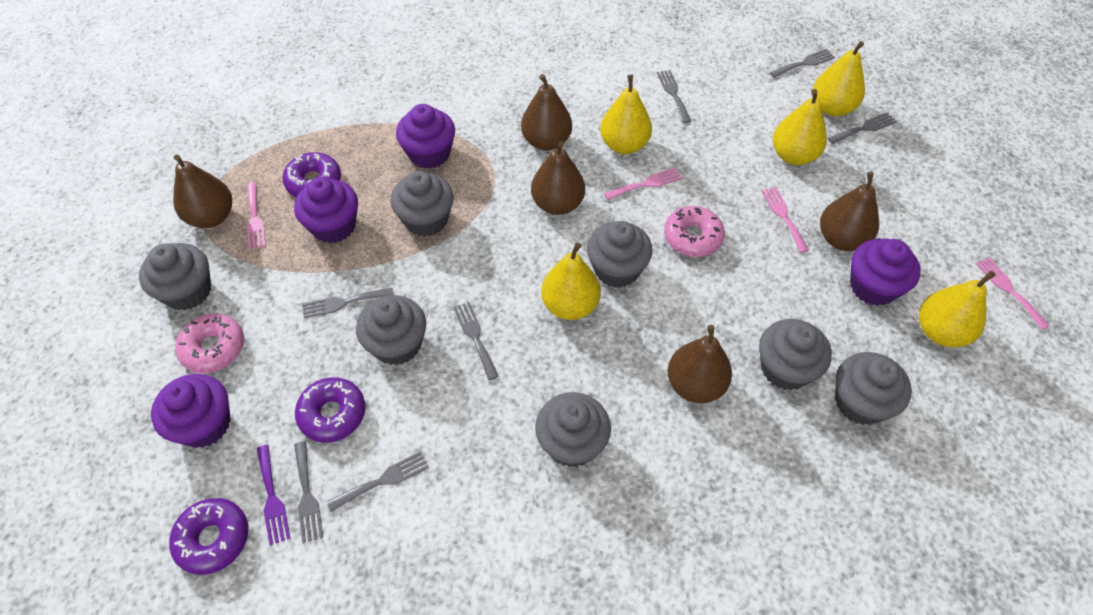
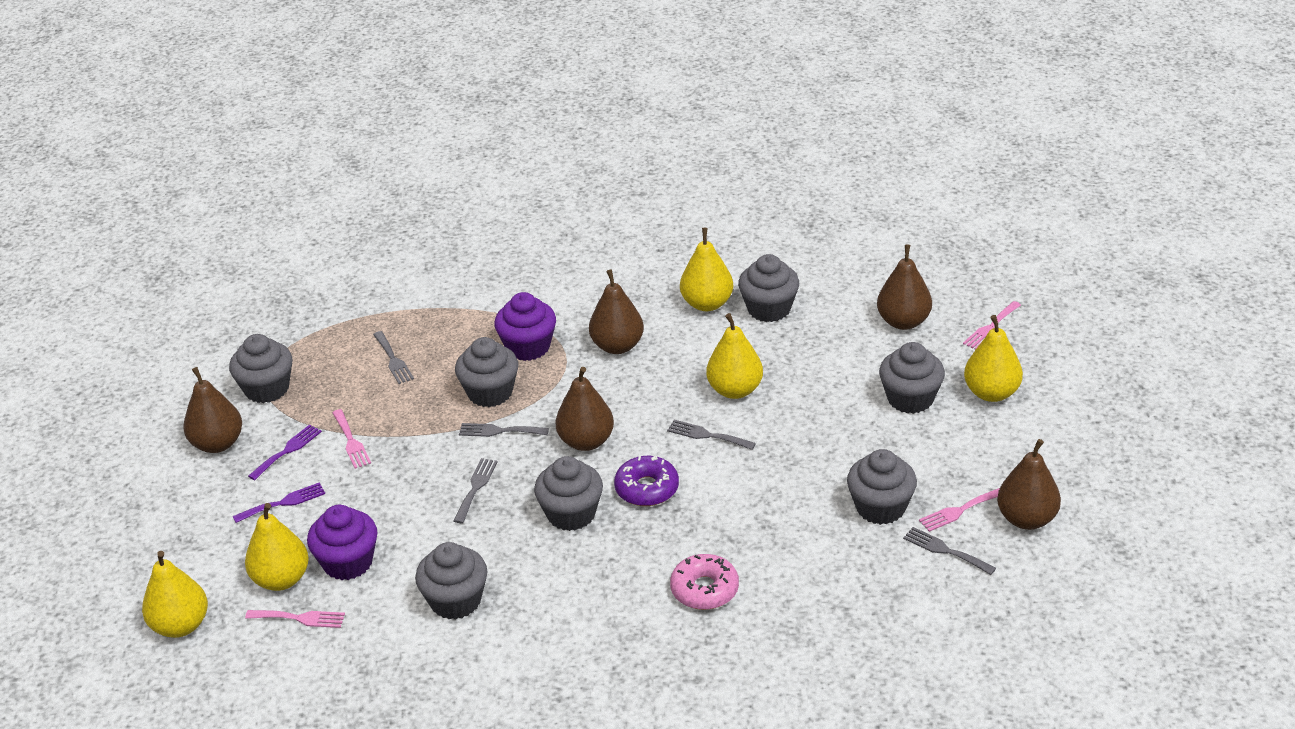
grey fork: [294,441,323,543] [302,288,394,318] [326,451,429,512] [453,302,498,380] [657,70,691,123] [770,49,835,78] [828,112,897,144] = 7 -> [373,331,414,384] [454,458,498,523] [459,423,549,437] [667,420,756,450] [903,527,996,575] = 5
pink donut: [176,314,244,373] [664,206,725,257] = 2 -> [670,554,739,610] = 1
purple cupcake: [151,374,231,448] [294,177,358,243] [396,104,455,169] [850,239,921,306] = 4 -> [307,505,378,580] [494,292,556,361] = 2
purple donut: [169,498,248,575] [282,152,341,197] [295,377,365,443] = 3 -> [614,456,679,506] = 1
purple fork: [257,445,291,546] = 1 -> [233,482,325,523] [248,424,322,480] = 2

